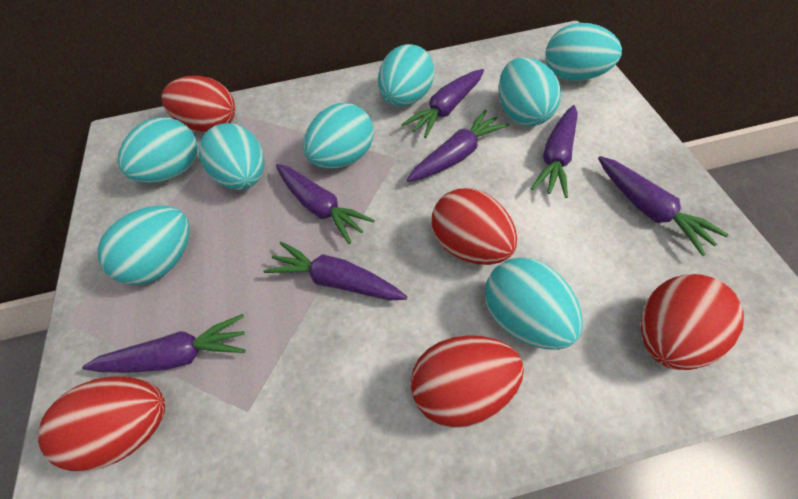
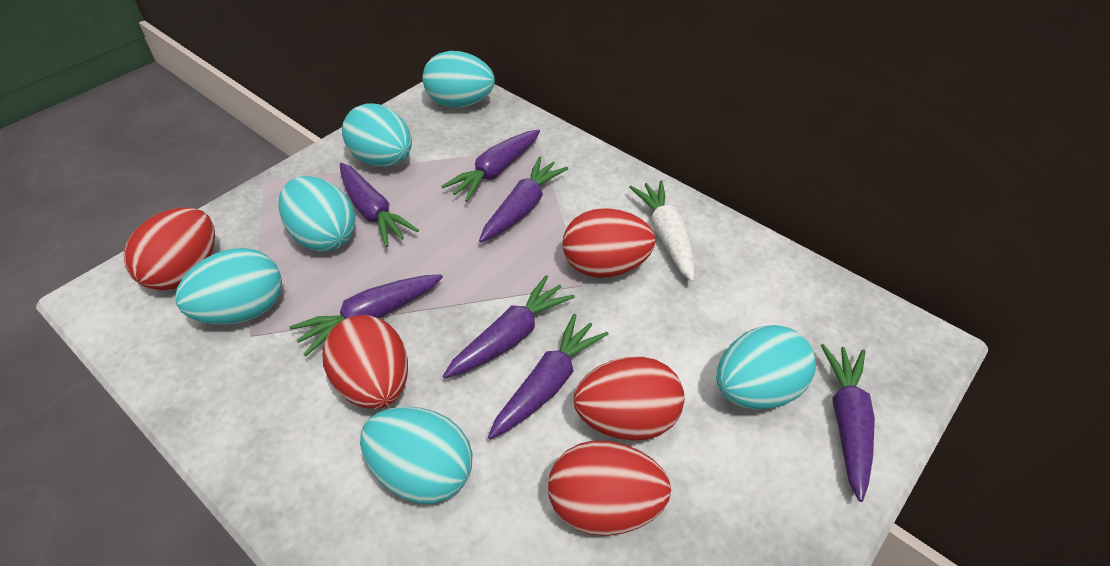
turquoise egg: [97,206,190,285] [118,117,198,183] [199,123,265,190] [303,103,374,169] [378,44,435,106] [485,257,583,350] [499,57,561,126] [545,23,622,81] = 8 -> [175,248,282,324] [279,176,356,252] [342,103,412,167] [360,407,472,504] [422,51,495,108] [716,325,816,409] = 6
white carrot: none = 0 -> [629,180,695,282] = 1

